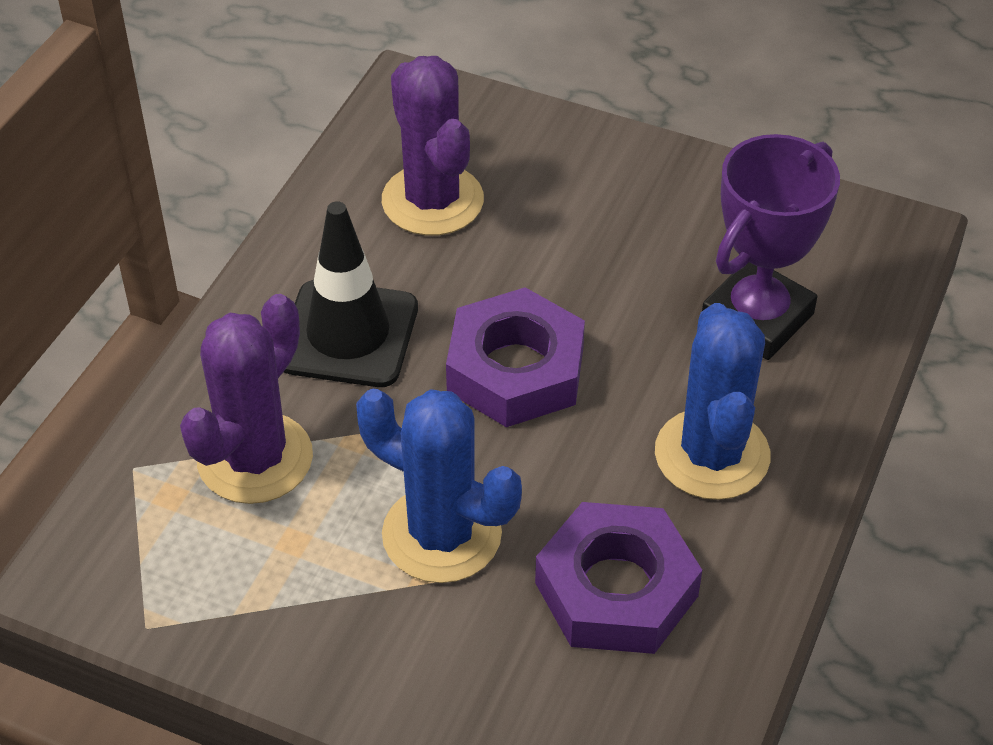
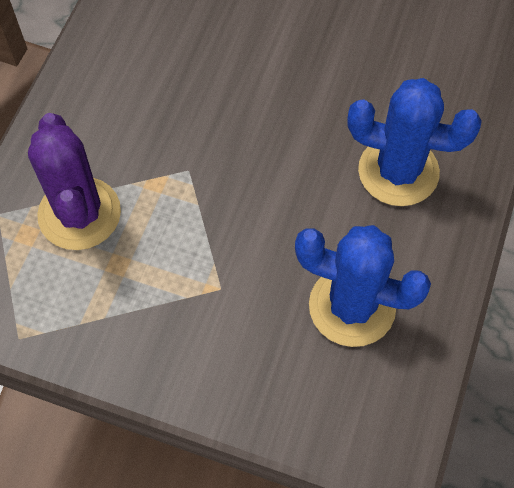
black traffic cone: [284,201,418,387] = 1 -> none = 0
purple cactus: [180,294,313,504] [382,56,484,236] = 2 -> [28,113,121,250] = 1
purple nut: [446,287,585,427] [535,502,702,654] = 2 -> none = 0
purple trophy: [702,134,840,360] = 1 -> none = 0

